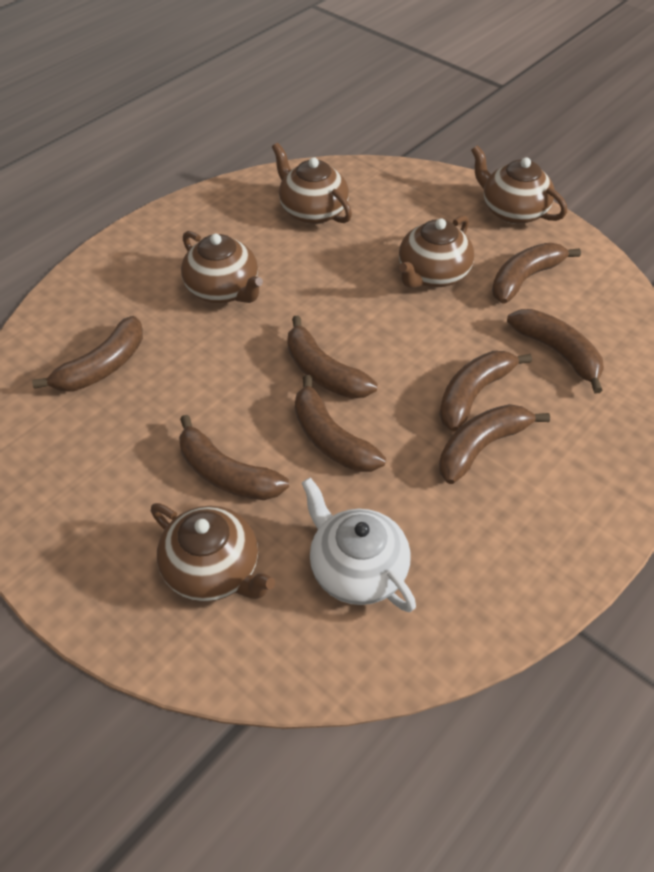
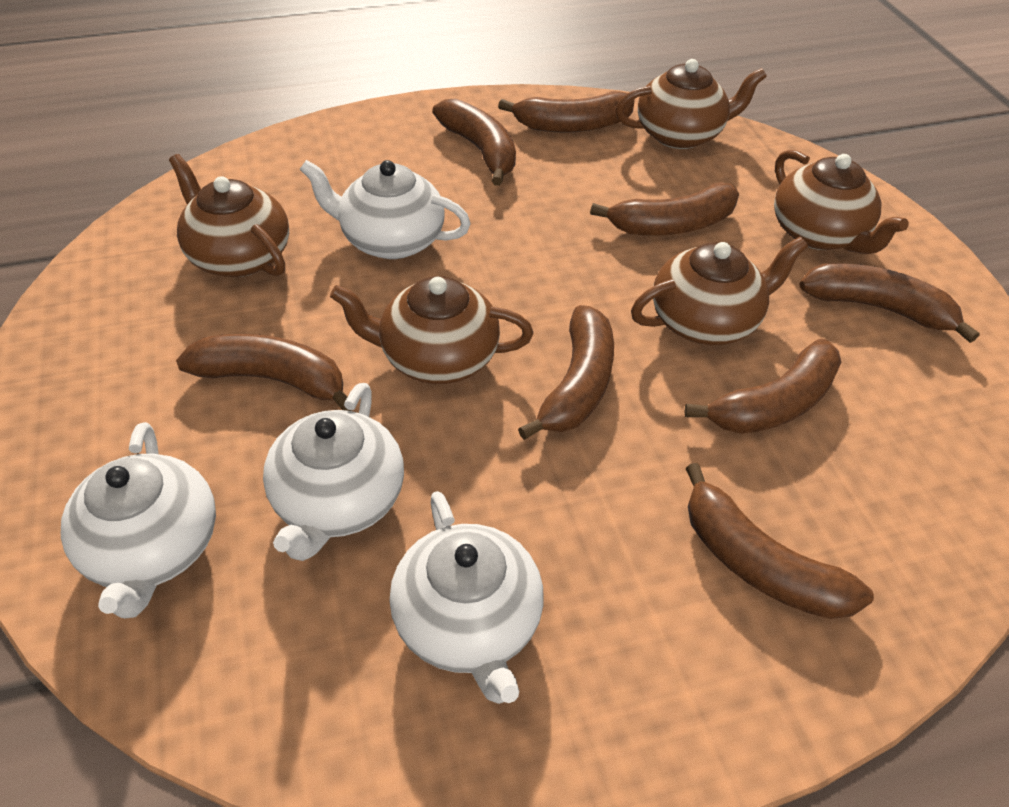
white teapot: [302,478,416,612] = 1 -> [61,422,216,618] [263,383,404,561] [300,160,471,259] [390,491,544,704] = 4

